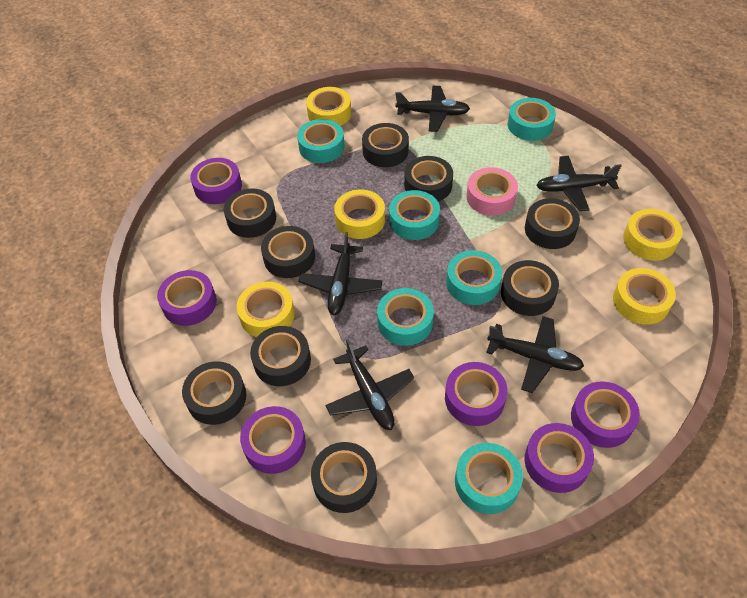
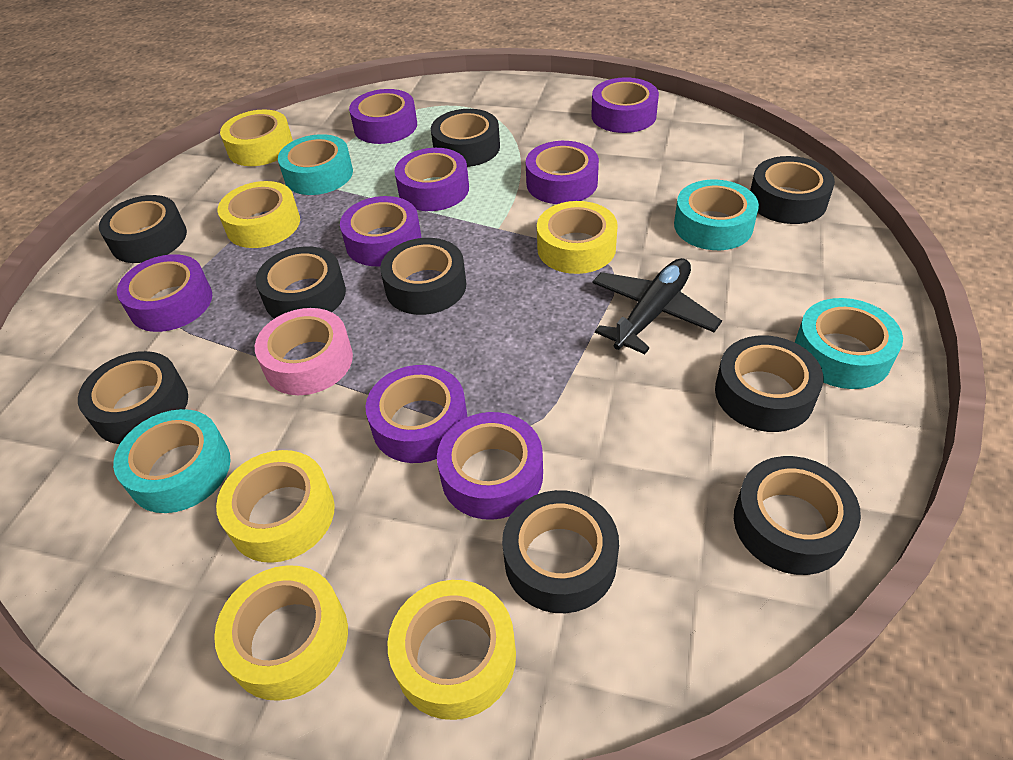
black plane: [298,232,382,315] [325,339,414,430] [395,86,470,132] [486,316,584,393] [536,156,622,211] = 5 -> [592,258,722,354] = 1
purple tape: [157,270,217,326] [190,158,242,204] [240,406,306,474] [445,362,508,426] [524,423,594,493] [571,381,640,448] = 6 -> [117,254,212,332] [340,196,421,266] [349,89,417,144] [365,365,467,463] [394,148,469,211] [437,412,543,520] [526,141,599,204] [591,77,659,133] = 8
turquoise tape: [297,119,345,163] [377,288,434,346] [389,190,440,240] [446,250,502,305] [455,443,523,514] [508,98,556,141] = 6 -> [113,409,231,513] [278,134,353,195] [674,180,759,250] [795,298,903,389] = 4
yellow tape: [237,282,295,337] [306,87,351,126] [334,189,385,239] [613,268,676,325] [623,209,683,261] = 5 -> [214,565,348,701] [216,450,335,563] [218,181,300,248] [220,110,293,166] [388,580,516,720] [537,201,618,274] = 6

